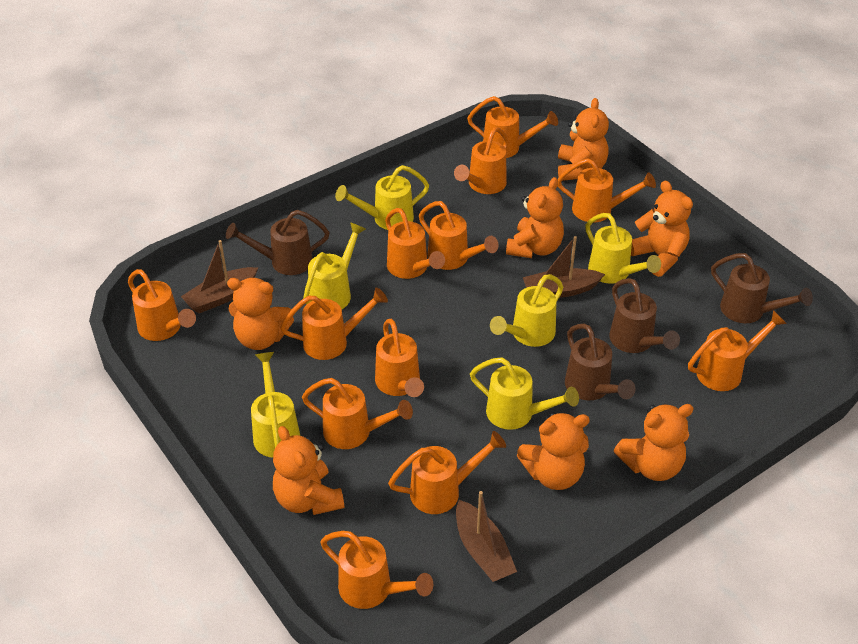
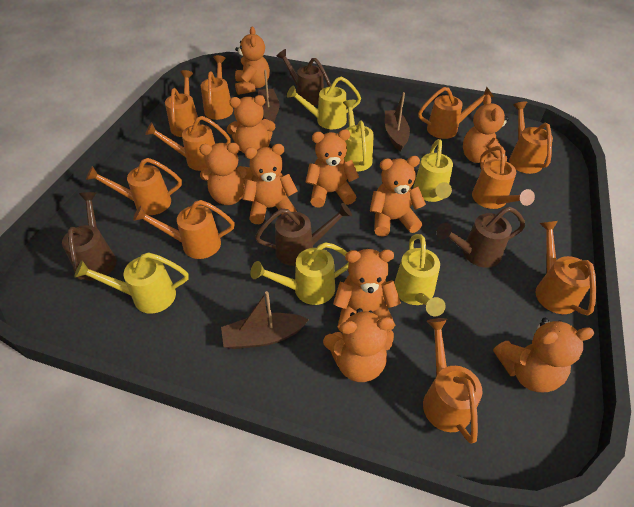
orange teddy bear: [227,278,294,350] [273,426,345,515] [506,177,564,258] [517,412,590,490] [558,98,609,181] [614,404,694,481] [631,181,693,277] = 7 -> [199,143,253,205] [227,95,275,154] [235,27,270,95] [243,144,298,224] [306,129,359,208] [323,308,394,382] [333,249,401,330] [370,156,426,237] [463,95,509,164] [493,318,595,392] = 10
orange watering can: [128,269,196,341] [280,288,388,360] [302,378,413,449] [320,531,433,609] [375,319,424,397] [385,208,445,279] [388,431,506,514] [419,201,499,270] [454,127,508,194] [467,96,558,158] [557,158,656,223] [688,310,787,391] = 12 -> [86,158,182,215] [133,200,235,259] [145,116,231,171] [165,70,200,137] [201,55,233,120] [418,87,494,139] [423,318,482,443] [472,146,535,209] [509,101,553,174] [535,221,596,316] = 10

